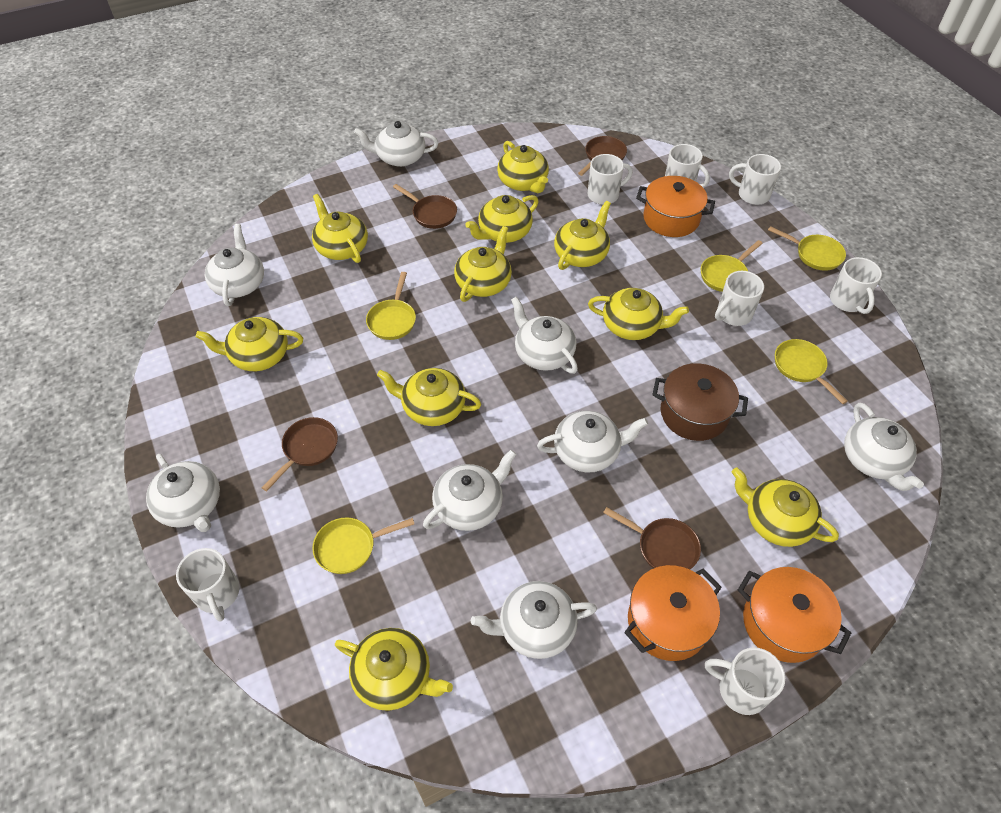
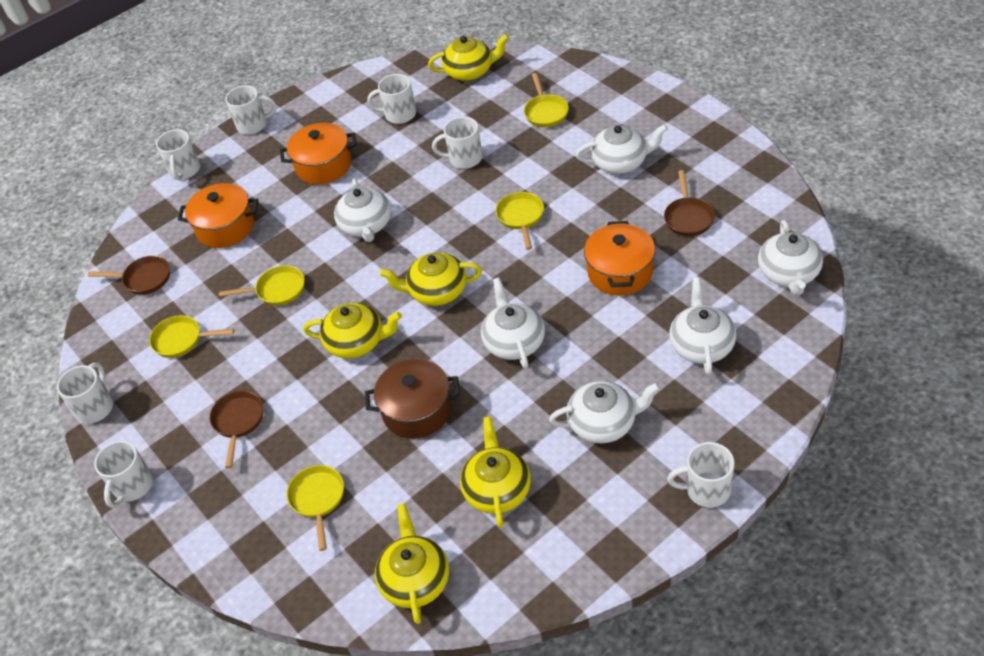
brown pan: [262,417,338,491] [393,184,457,229] [578,136,627,176] [603,507,701,570] = 4 -> [88,256,170,295] [210,391,263,468] [664,170,715,236] = 3
white teapot: [146,454,220,532] [205,224,264,306] [354,121,439,167] [423,450,517,531] [471,581,597,659] [511,297,578,374] [537,411,648,472] [844,403,924,491] = 8 -> [334,178,391,242] [481,278,545,369] [549,381,660,443] [576,124,668,174] [669,277,736,375] [758,220,823,295] = 6
yellow teapot: [196,317,303,371] [312,194,368,263] [335,628,453,711] [377,368,481,426] [454,226,512,302] [465,195,539,243] [497,141,549,193] [554,201,611,270] [588,288,689,340] [732,467,839,547] = 10 -> [303,303,402,359] [375,504,449,624] [380,252,482,306] [428,34,509,81] [460,417,531,528] = 5

